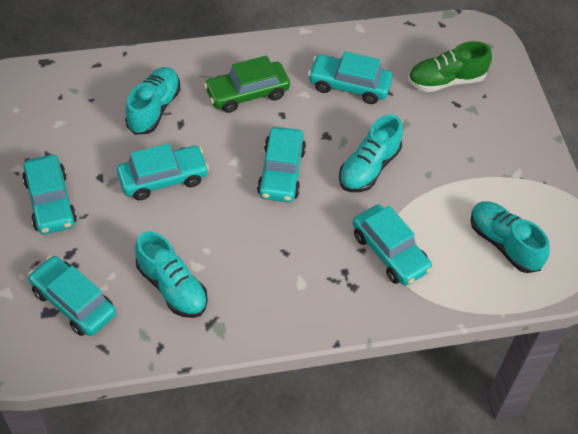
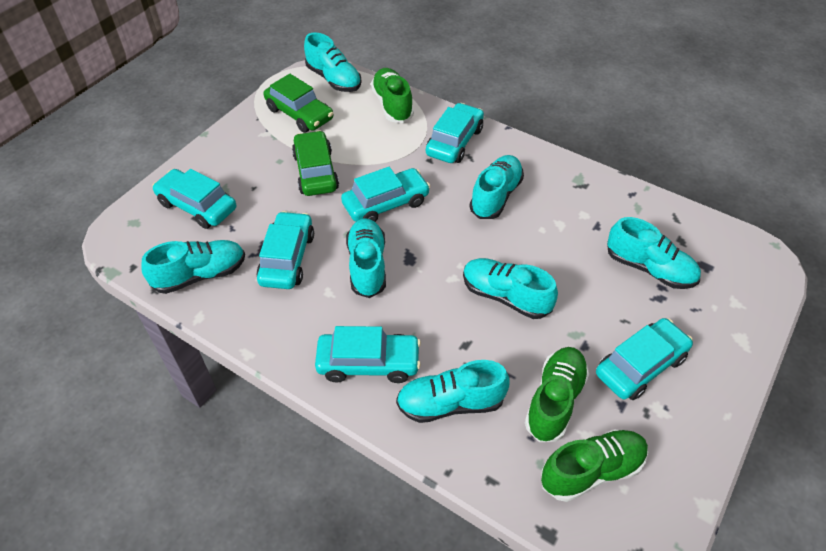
green car: [204,55,290,113] = 1 -> [264,74,333,133] [292,130,339,196] = 2
green shoe: [408,41,492,92] = 1 -> [371,68,414,123] [525,347,589,442] [541,429,648,502] = 3
turquoise shoe: [125,67,181,135] [135,231,208,318] [339,114,403,192] [470,201,550,273] = 4 -> [141,240,245,294] [304,32,362,92] [346,218,386,298] [396,360,509,423] [463,258,558,319] [469,155,524,219] [607,217,701,289] = 7

